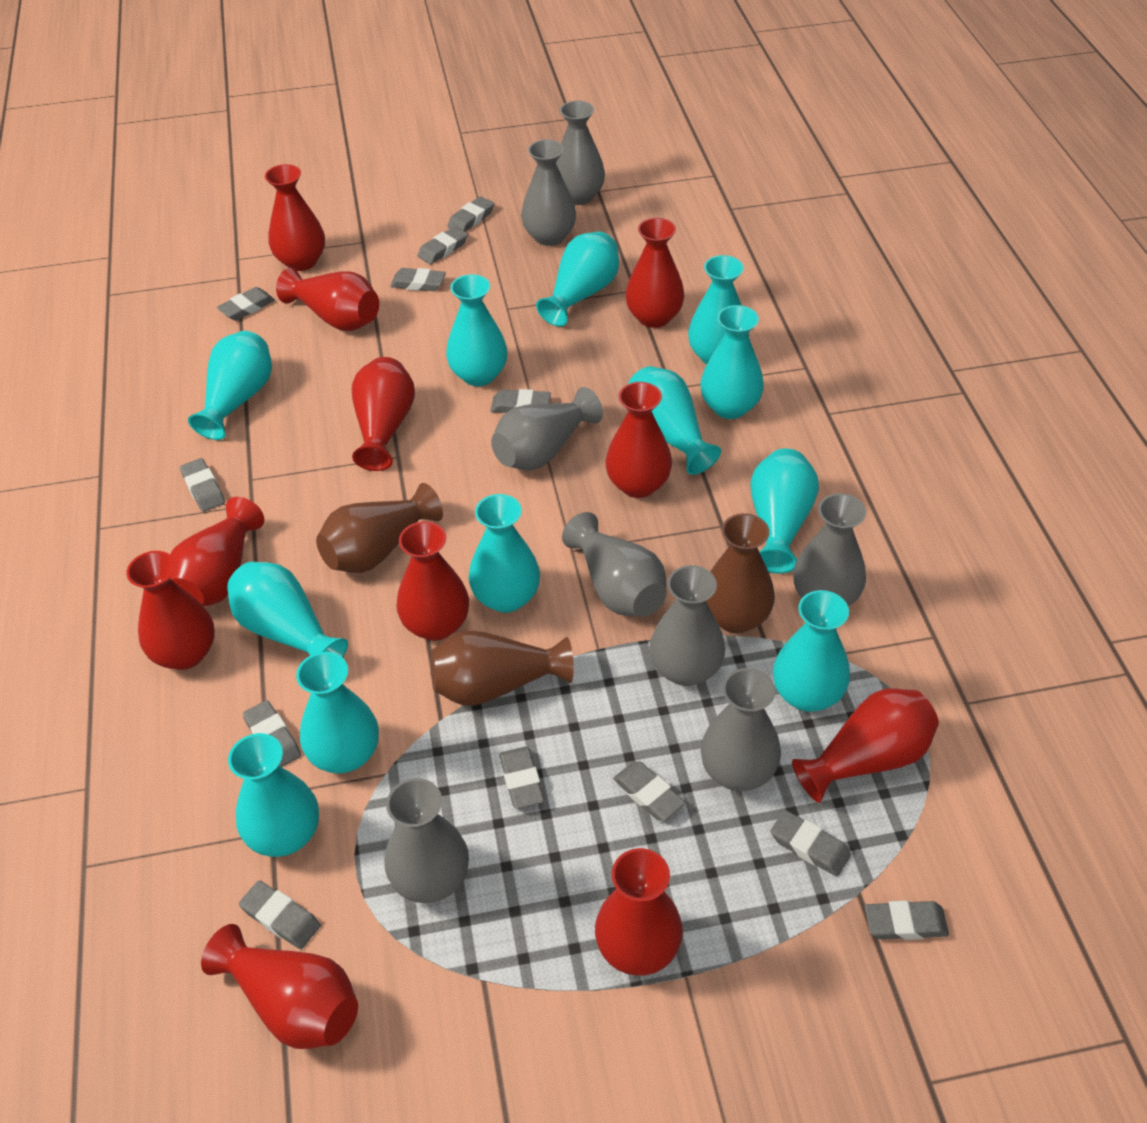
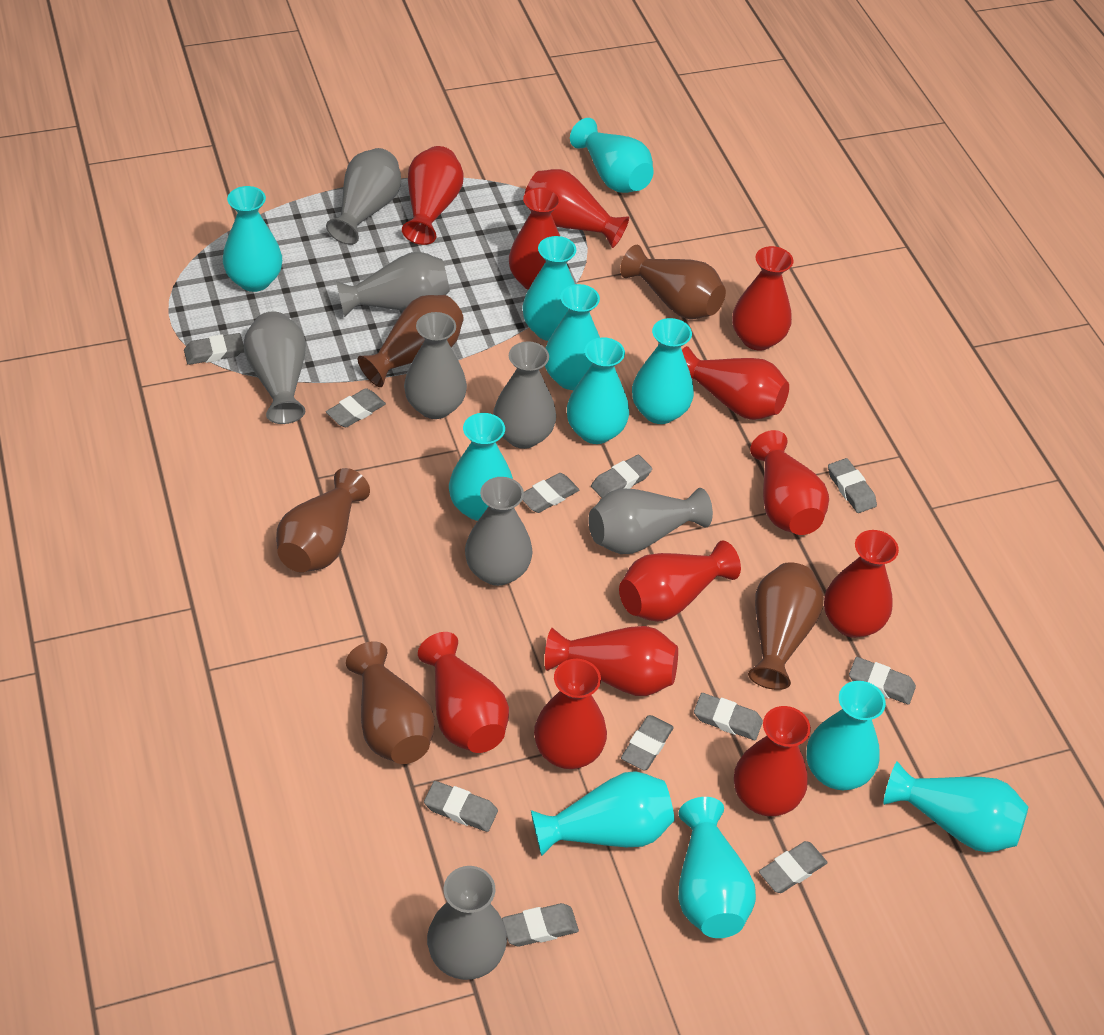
brown vase: [316,483,443,573] [431,630,574,706] [706,513,775,633] = 3 -> [276,468,370,572] [346,641,435,764] [358,295,464,387] [620,245,726,319] [748,562,824,690] = 5
grey eraser: [180,458,225,512] [217,287,275,321] [239,880,321,949] [243,700,301,767] [390,268,446,291] [417,226,468,264] [447,196,494,232] [491,389,551,413] [499,747,544,809] [613,761,685,821] [770,810,851,876] [865,900,949,940] = 12 -> [184,333,244,365] [326,388,386,427] [424,781,498,832] [502,903,579,946] [523,473,579,513] [591,455,652,498] [621,715,674,770] [694,693,763,740] [759,841,827,893] [828,458,877,513] [849,657,916,705] = 11
red vase: [126,551,215,670] [170,497,264,606] [201,924,358,1049] [265,164,325,271] [276,268,379,331] [352,357,415,471] [396,521,469,641] [595,848,683,976] [606,382,672,498] [625,218,685,328] [792,688,939,803] = 11 -> [402,146,464,245] [418,632,509,753] [509,187,561,290] [524,169,629,248] [534,659,607,769] [545,626,678,696] [619,541,741,622] [682,346,789,420] [732,246,794,350] [734,706,811,816] [750,430,829,535] [824,530,899,638] = 12
turquoise vase: [188,331,272,440] [227,562,348,658] [228,733,319,857] [296,652,379,774] [446,274,507,386] [469,494,540,613] [536,231,619,327] [628,366,721,475] [688,255,749,364] [700,305,764,419] [750,449,819,573] [773,590,850,712] = 12 -> [223,186,282,292] [449,413,513,521] [522,236,576,341] [531,771,674,856] [545,284,600,390] [567,337,629,444] [570,118,654,193] [632,318,694,424] [678,797,756,938] [806,681,886,790] [884,761,1028,852] = 11

